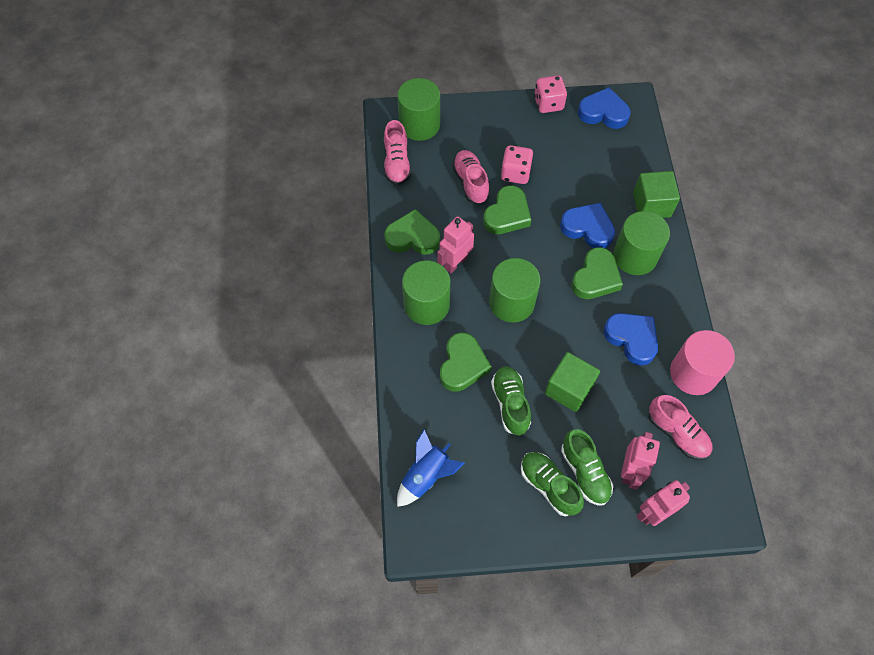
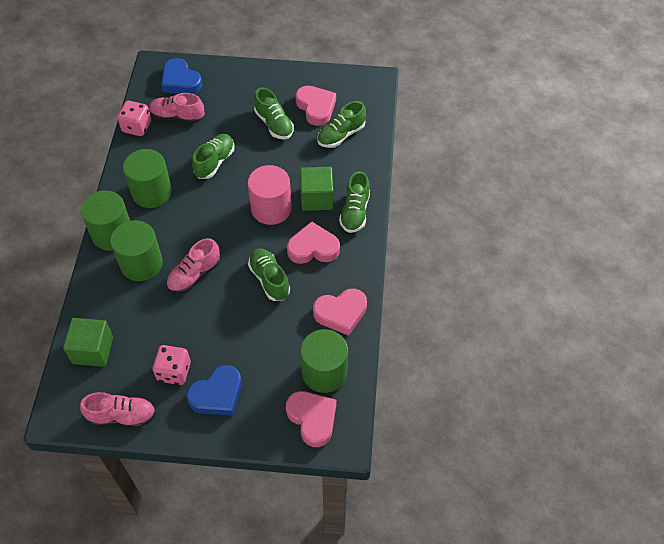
blue heart: [560,203,615,248] [578,87,631,129] [603,313,658,366] = 3 -> [161,58,202,94] [186,365,242,415] = 2
blue rocket: [397,430,465,507] = 1 -> none = 0
green heart: [384,209,440,255] [440,332,492,392] [483,185,531,234] [571,247,623,299] = 4 -> none = 0
green shoe: [491,367,531,435] [521,452,584,516] [561,429,613,505] = 3 -> [192,134,235,179] [248,248,290,301] [254,87,294,140] [317,101,366,148] [339,171,370,233] = 5
pink heart: none = 0 -> [286,391,336,447] [287,221,340,264] [295,86,336,126] [313,289,367,336] = 4
pink robot: [437,216,474,273] [621,432,660,490] [636,480,690,526] = 3 -> none = 0

